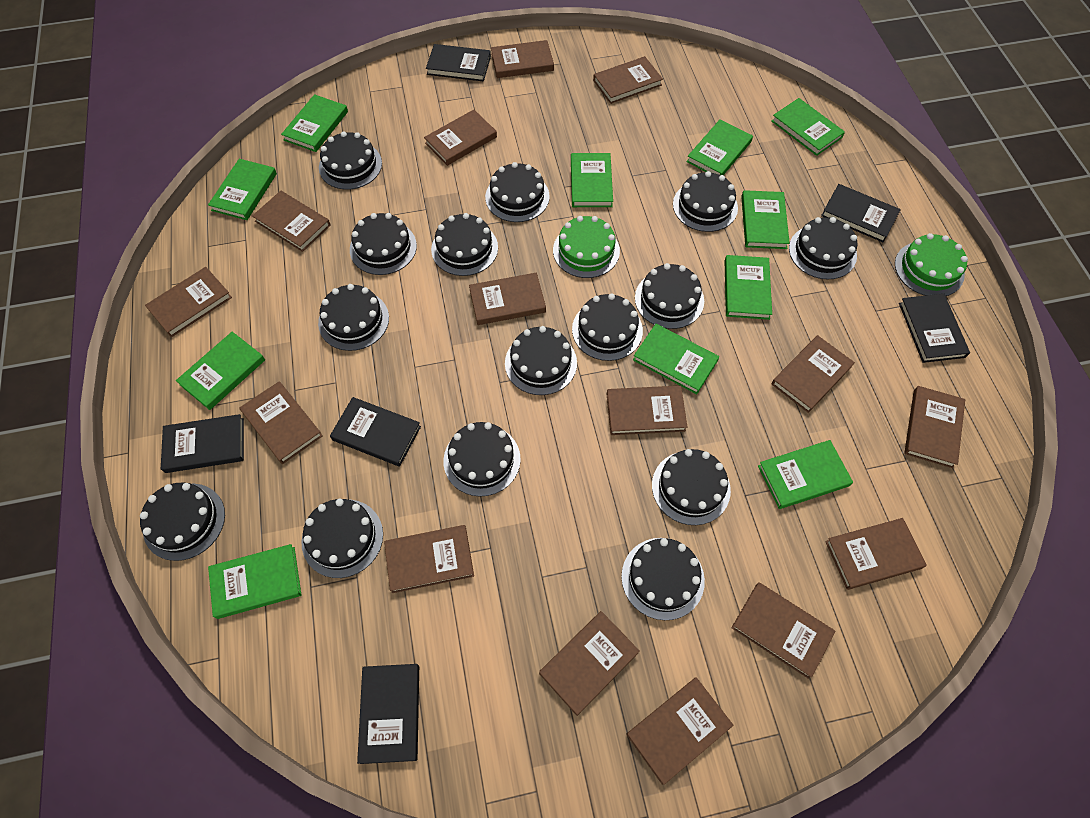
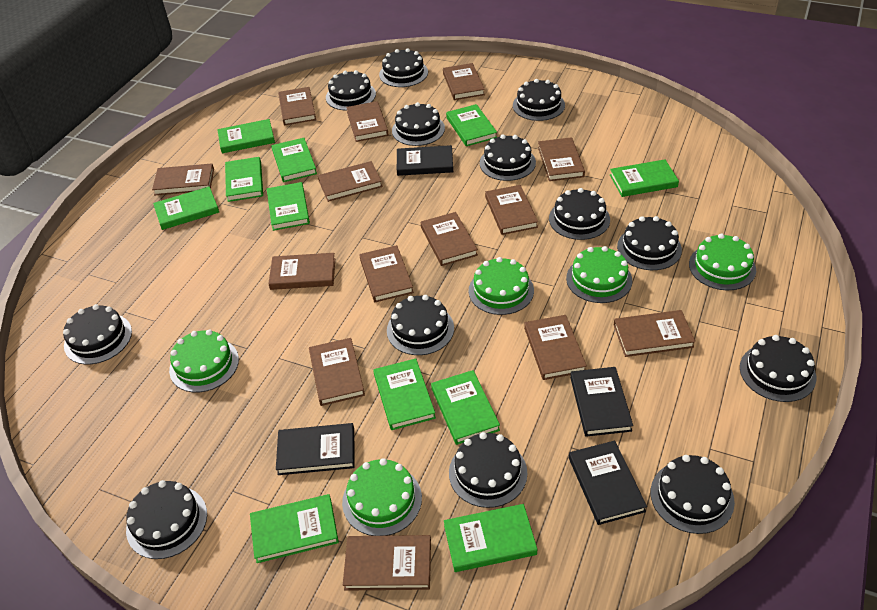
black book: [161,414,244,473] [330,397,421,467] [357,664,419,764] [426,44,491,81] [821,184,901,242] [899,294,970,363] = 6 -> [276,423,355,475] [397,145,453,176] [569,441,647,525] [570,367,633,437] = 4
black cake: [140,482,225,561] [301,499,383,578] [318,284,389,351] [319,131,382,190] [350,213,417,275] [431,213,498,276] [443,422,521,497] [485,162,550,222] [505,326,577,395] [572,293,643,361] [621,538,705,620] [635,263,704,329] [652,449,731,525] [673,171,738,232] [789,217,858,280] = 15 -> [63,304,132,364] [126,480,207,559] [326,70,376,110] [379,48,428,87] [387,295,454,355] [392,102,445,146] [449,432,528,508] [480,135,536,181] [513,79,565,121] [549,188,610,240] [617,216,682,270] [651,455,735,534] [740,335,816,402] = 13
brown book: [145,267,232,337] [239,381,323,464] [252,191,331,252] [384,525,474,593] [424,110,497,166] [469,273,546,325] [491,40,554,78] [539,611,640,716] [593,56,663,104] [606,386,687,435] [626,677,734,785] [731,582,836,679] [771,335,855,413] [825,518,927,590] [904,386,965,468] = 15 -> [152,163,214,195] [268,253,335,290] [278,87,316,125] [309,338,365,406] [318,161,382,202] [343,535,431,591] [346,101,389,142] [359,245,414,302] [421,212,478,266] [443,63,485,100] [485,185,538,235] [524,315,587,380] [538,137,585,181] [614,310,695,357] = 14
green cake: [553,216,620,278] [895,233,968,296] = 2 -> [169,329,239,392] [342,458,422,536] [469,257,534,315] [566,246,632,303] [689,234,756,290] = 5

